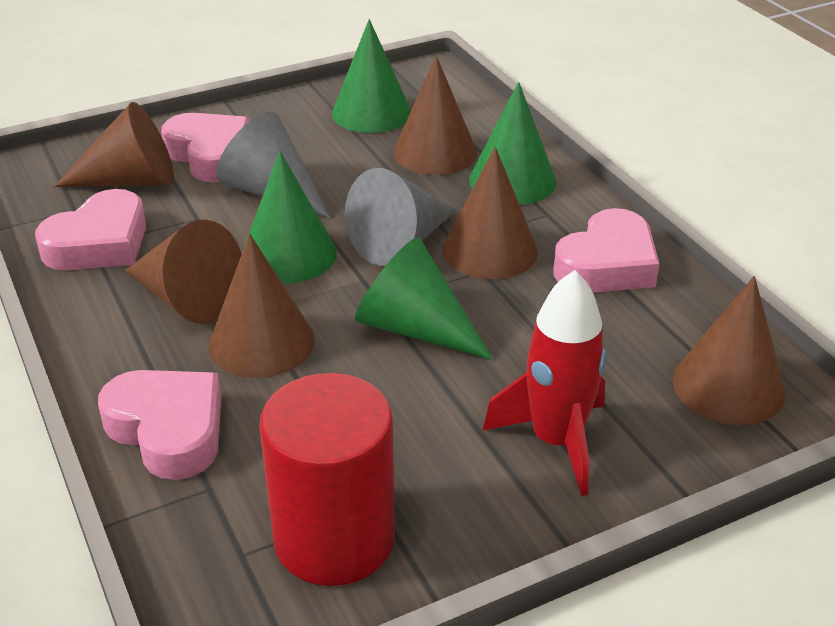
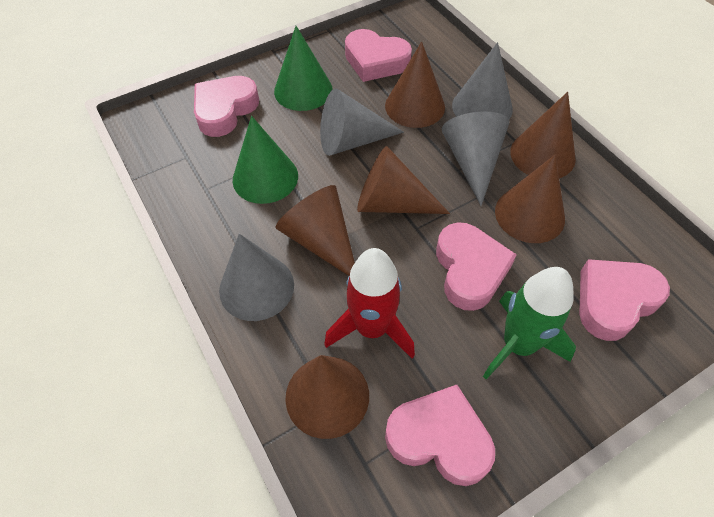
green cone: [242,151,337,284] [332,19,411,133] [355,237,493,360] [469,82,556,205] = 4 -> [233,116,298,204] [274,26,332,111] = 2
green rocket: none = 0 -> [483,267,576,379] = 1
grey cone: [216,112,330,218] [345,168,457,266] = 2 -> [219,234,294,321] [320,89,404,156] [442,112,509,206] [452,42,513,119] = 4
pink heart: [35,189,146,270] [98,370,222,480] [161,113,250,182] [553,208,659,292] = 4 -> [194,76,259,137] [345,29,412,82] [385,385,495,486] [436,222,517,311] [579,259,670,341] = 5
red cylinder: [260,373,395,586] = 1 -> none = 0

